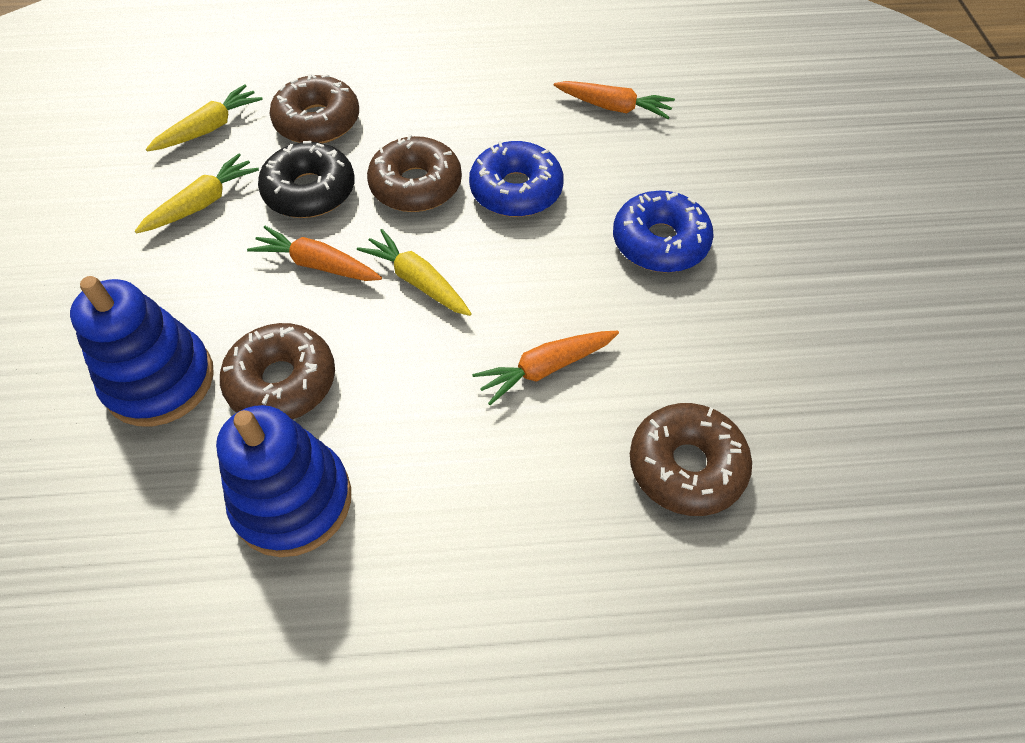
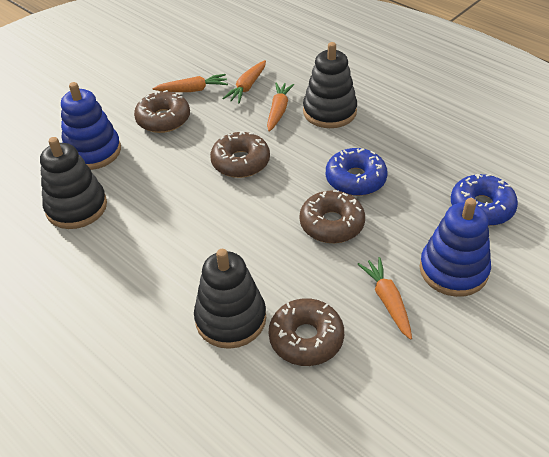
black donut: [258,141,355,218] = 1 -> none = 0
black stacking toy: none = 0 -> [40,137,107,229] [194,249,266,349] [303,42,357,128] = 3
orange carrot: [247,226,382,281] [472,331,619,405] [554,81,675,119] = 3 -> [153,74,228,92] [222,60,266,104] [267,82,294,132] [357,257,412,340] = 4
yellow carrot: [135,154,259,234] [146,84,263,152] [357,229,472,316] = 3 -> none = 0

